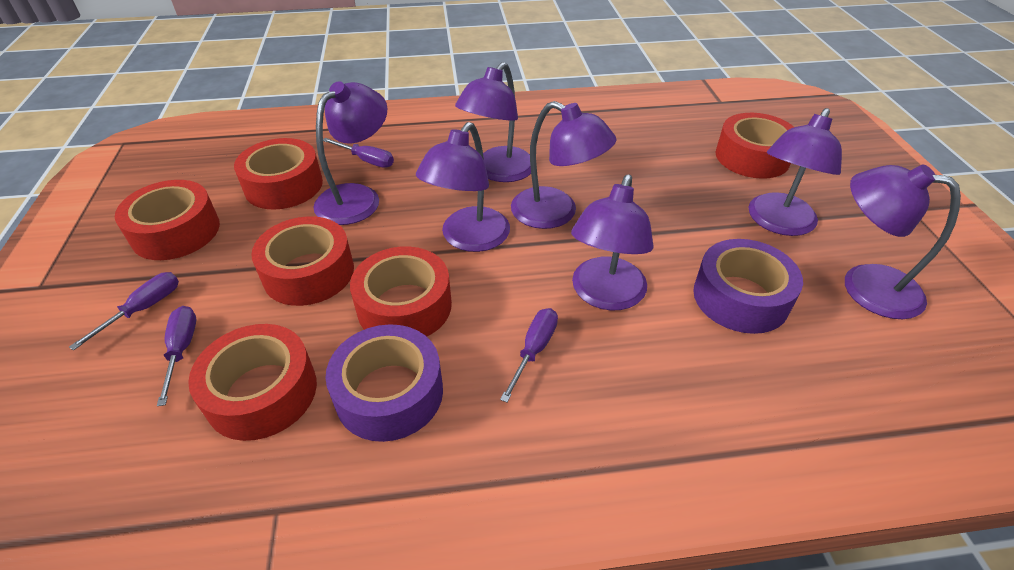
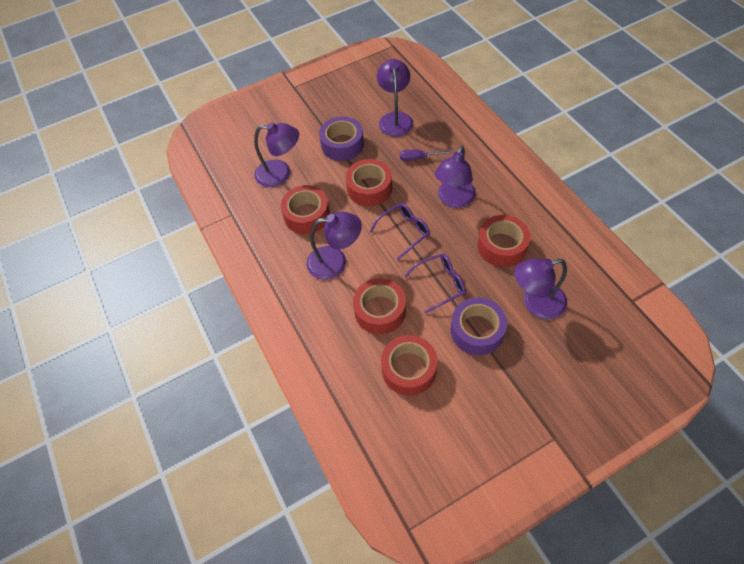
purple glasses: none = 0 -> [369,203,430,260] [405,254,466,314] = 2
purple lamp: [313,81,388,225] [416,122,510,252] [455,62,531,182] [511,101,616,229] [571,174,654,311] [749,108,842,236] [845,165,961,319] = 7 -> [254,122,299,187] [306,212,362,280] [377,59,413,137] [435,146,476,208] [514,258,567,319] = 5
purple screwdriver: [69,272,179,351] [157,306,196,406] [323,138,394,168] [500,308,558,402] = 4 -> [400,150,451,161] = 1
red tape: [115,180,220,260] [188,324,317,441] [234,138,323,210] [251,216,354,306] [350,247,452,336] [716,113,794,179] = 6 -> [281,185,330,234] [346,159,392,207] [353,278,406,334] [381,335,438,396] [477,215,530,267] = 5

